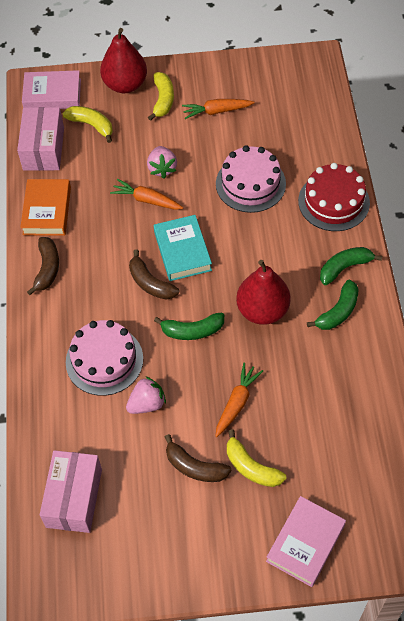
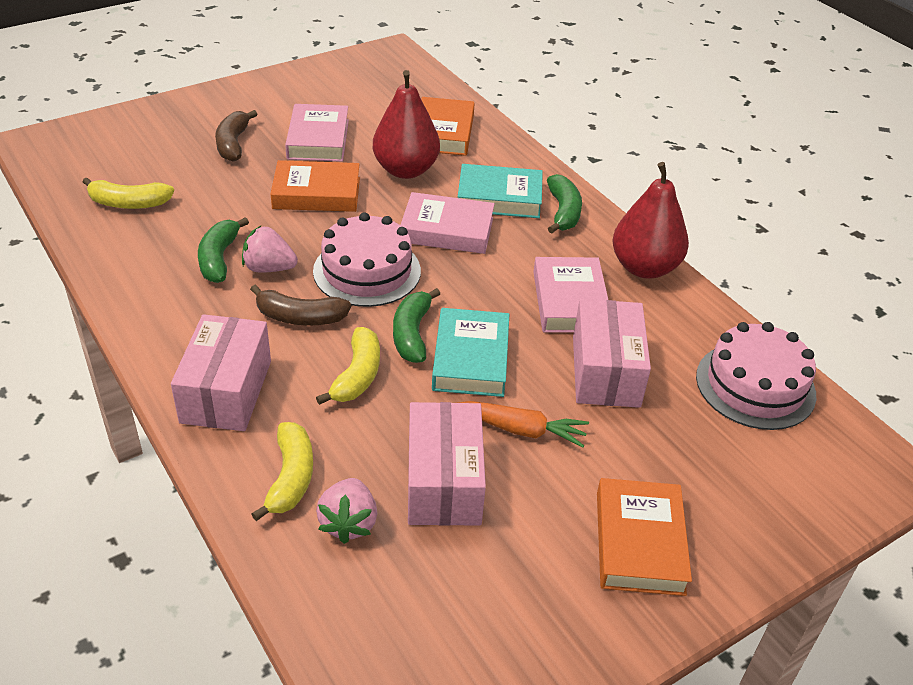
brown banana: [27,237,59,295] [129,249,179,300] [165,434,232,482] = 3 -> [215,110,258,162] [250,285,351,326] = 2
orange book: [20,179,71,236] = 1 -> [271,160,360,212] [421,97,475,156] [597,478,692,596] = 3
orange carrot: [110,179,183,210] [182,99,254,119] [215,362,263,437] = 3 -> [458,401,589,448] = 1
pink book: [22,70,81,109] [266,496,346,587] = 2 -> [285,104,349,162] [401,192,495,254] [533,257,608,333] = 3
pink box: [17,107,64,171] [40,450,102,533] = 2 -> [171,314,271,431] [408,402,486,526] [573,299,651,408] = 3
red cake: [298,163,370,231] = 1 -> none = 0
turquoise book: [154,215,212,281] = 1 -> [432,308,509,397] [458,164,543,218] = 2

